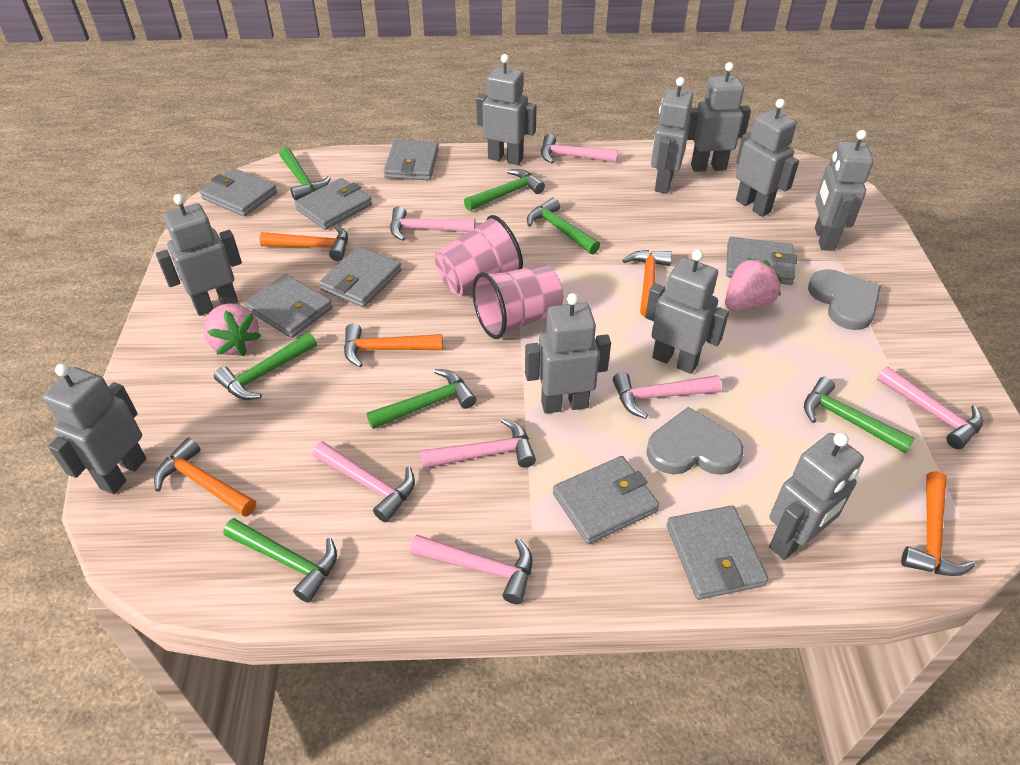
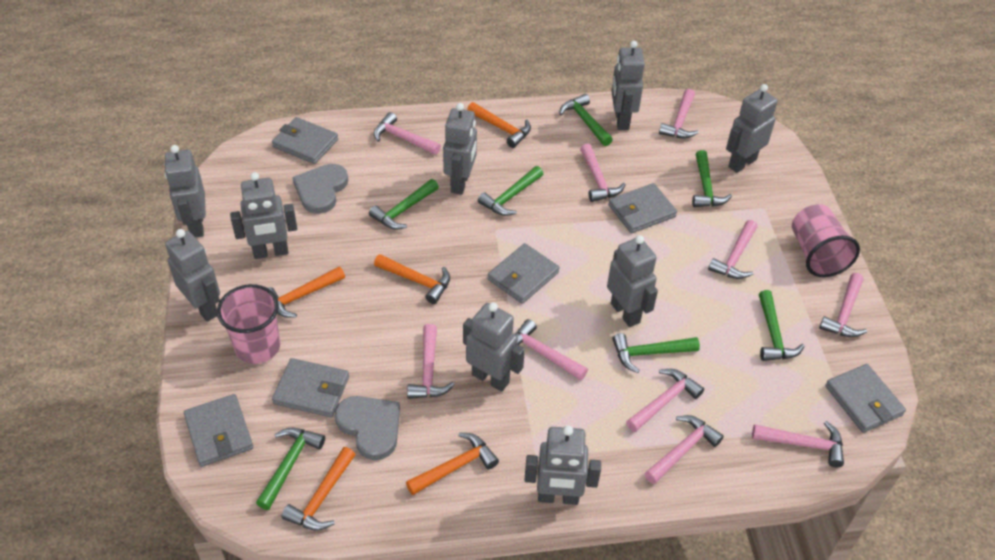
grey robot: [42,363,146,494] [156,194,242,316] [476,54,537,165] [525,293,611,414] [645,249,729,374] [651,77,693,194] [687,62,751,172] [736,99,799,217] [769,432,864,560] [815,130,873,251] = 10 -> [165,145,206,237] [165,229,220,322] [230,172,297,259] [443,103,477,195] [463,302,525,392] [525,425,601,505] [607,235,658,327] [611,41,645,130] [726,84,778,173] = 9
grey wallet: [200,168,277,216] [244,274,333,338] [295,178,372,230] [319,247,402,307] [384,140,439,180] [553,456,660,544] [667,505,768,600] [726,237,797,285] = 8 -> [184,394,253,467] [272,117,338,164] [272,358,349,417] [488,243,559,304] [608,183,677,233] [825,364,906,433] = 6
pink hammer: [313,441,415,522] [390,206,475,241] [410,535,532,604] [420,418,536,469] [541,134,618,164] [613,372,722,419] [877,366,983,449] = 7 -> [374,112,441,155] [407,324,455,399] [515,319,588,381] [580,144,626,202] [626,369,704,432] [645,415,724,484] [659,89,699,139] [708,220,757,279] [752,421,844,467] [819,273,867,337] = 10
pink strawberry: [203,303,261,356] [725,257,782,311] = 2 -> none = 0

